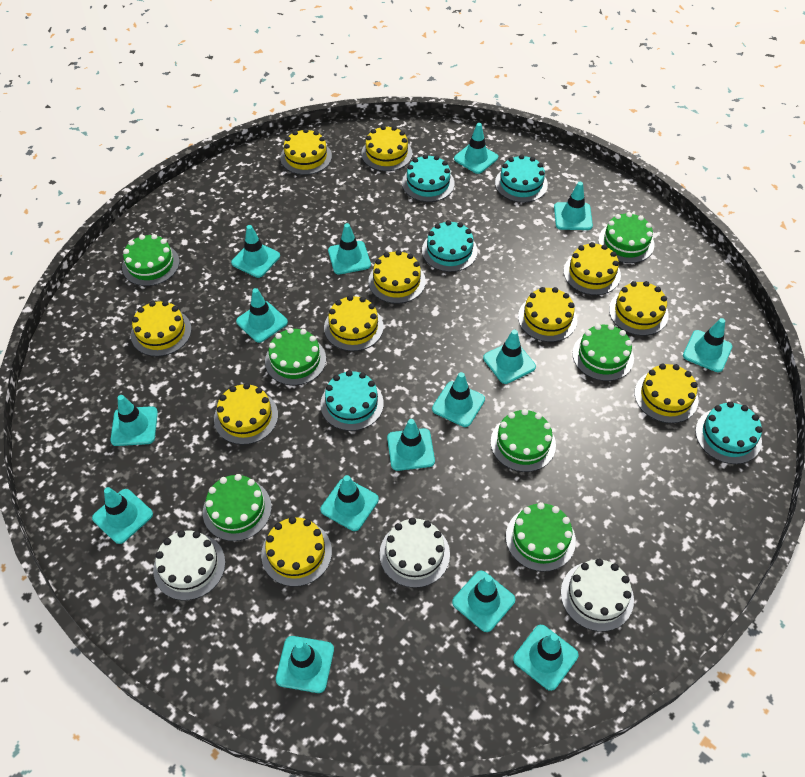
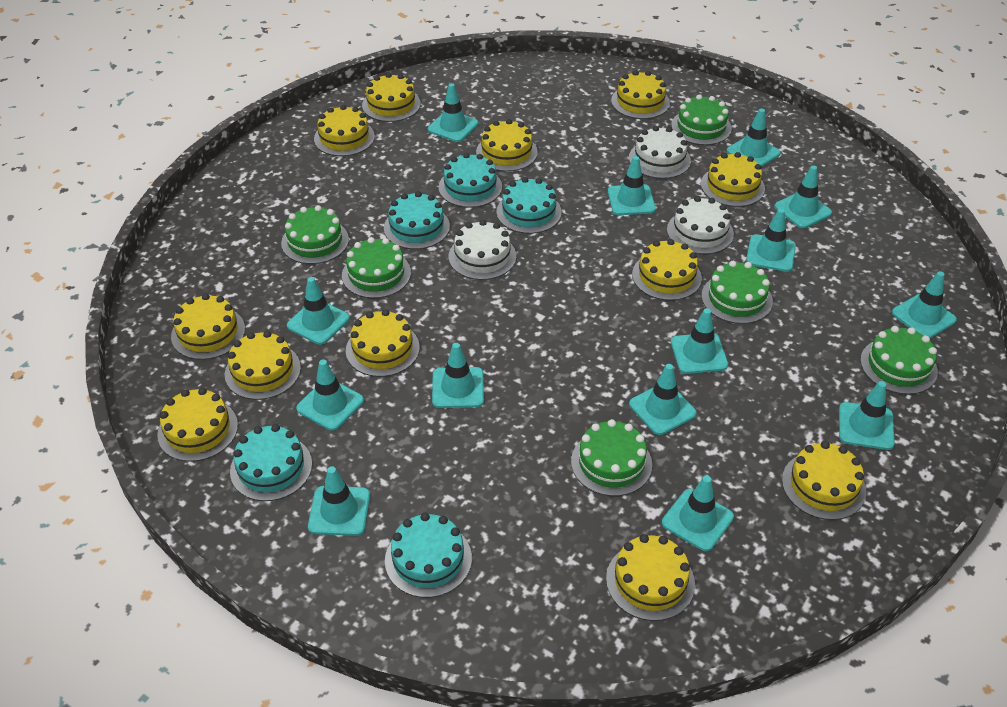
green cake: [122,234,179,286] [203,474,272,541] [265,328,326,385] [491,409,556,472] [506,502,576,572] [572,324,634,381] [598,212,654,263] = 7 -> [281,205,349,264] [342,237,411,298] [571,419,652,496] [671,94,732,145] [701,261,773,324] [860,326,938,395] = 6
turquoise traffic cone: [92,487,153,544] [110,395,158,446] [231,225,280,278] [236,288,288,343] [276,636,334,693] [321,475,379,531] [328,223,371,275] [387,419,435,471] [432,372,485,427] [452,571,515,632] [454,123,498,174] [483,330,536,384] [513,625,578,691] [554,182,593,230] [683,318,732,372] = 15 -> [287,277,350,345] [296,359,364,431] [308,467,370,536] [428,83,479,142] [432,343,484,408] [608,156,656,215] [629,364,696,435] [662,475,734,551] [671,308,728,374] [727,109,781,167] [746,209,796,272] [774,166,832,228] [839,381,895,450] [892,271,957,338] = 14
yellow cake: [131,301,191,356] [214,383,278,445] [261,517,332,587] [280,128,332,175] [324,295,384,351] [361,125,412,171] [368,250,426,304] [518,287,577,342] [563,242,621,295] [609,281,669,336] [634,363,698,423] = 11 -> [157,388,238,462] [171,294,245,360] [225,331,301,400] [314,105,375,156] [346,309,420,377] [362,73,421,122] [476,119,538,171] [606,534,695,621] [611,70,670,119] [632,239,702,301] [701,152,765,207] [782,441,866,520] = 12

